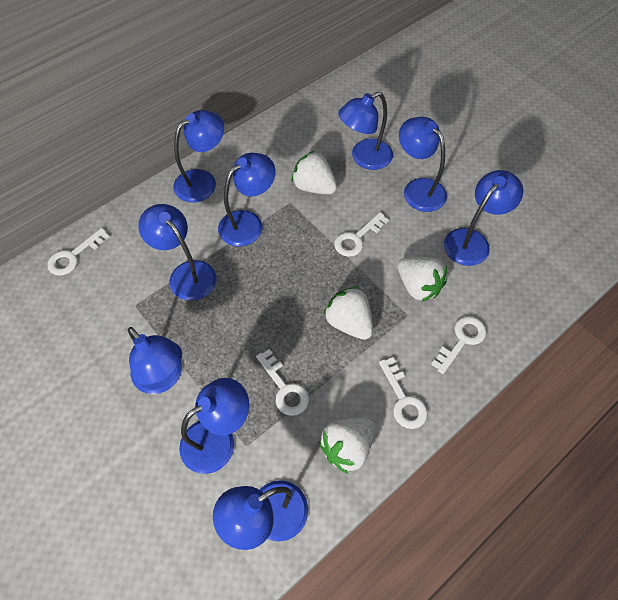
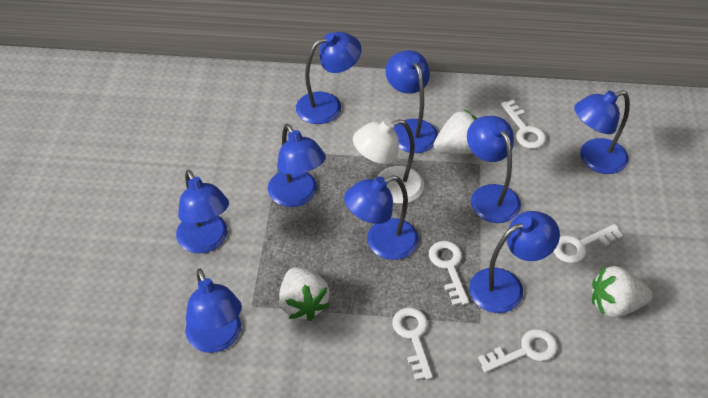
white lamp: none = 0 -> [353,119,424,204] = 1
white strawberry: [291,151,337,194] [318,417,375,474] [324,286,373,340] [398,257,447,302] = 4 -> [279,267,330,321] [434,110,477,155] [592,266,652,318] = 3

